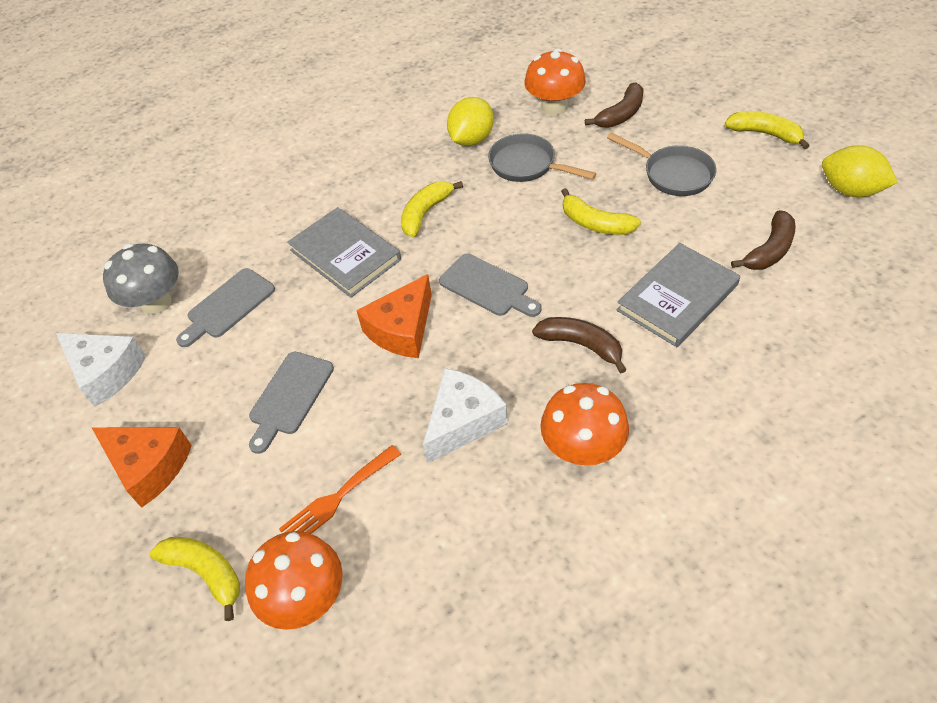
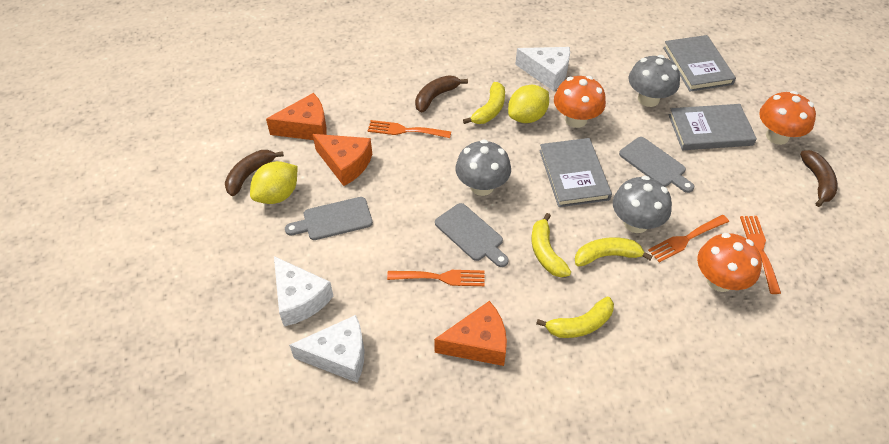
grey book: [287,207,401,298] [617,243,740,347] = 2 -> [539,138,612,207] [663,35,736,92] [669,104,757,150] = 3
grey mushroom: [103,243,179,315] = 1 -> [456,139,511,196] [613,176,672,233] [629,55,680,107] = 3
grey pan: [488,133,596,182] [607,133,716,196] = 2 -> none = 0
orange cheese: [91,427,192,508] [356,274,432,358] = 2 -> [266,93,327,140] [313,134,372,186] [434,301,507,366] = 3
orange fork: [279,445,401,534] = 1 -> [368,120,451,138] [387,270,484,286] [648,215,729,262] [740,216,781,294] = 4
white cheese: [56,333,146,407] [423,368,508,463] = 2 -> [274,256,333,326] [289,315,364,383] [515,47,570,91] = 3

